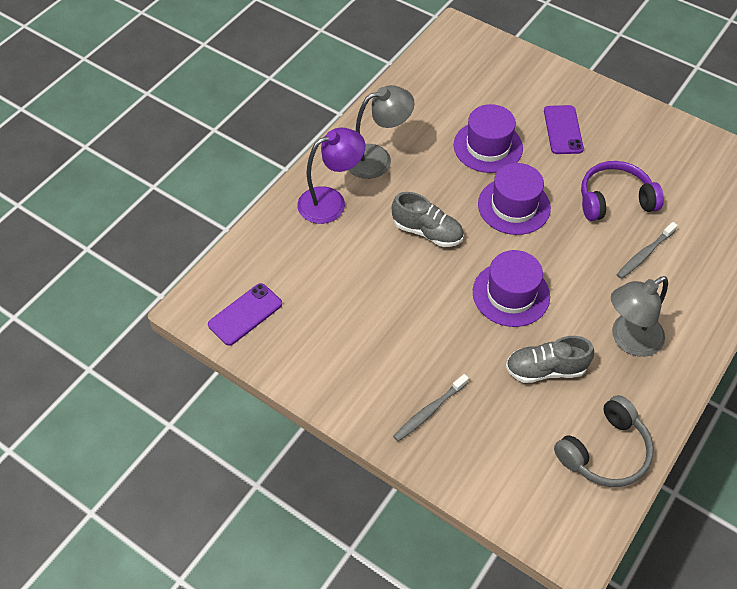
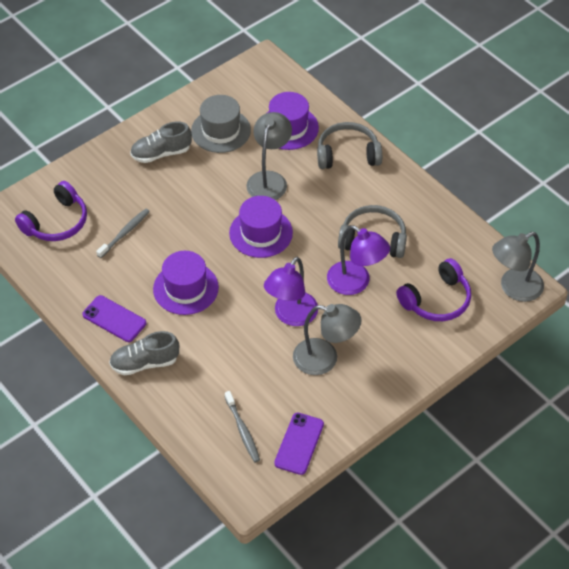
grey hat: none = 0 -> [191,95,251,153] = 1
grey headphones: [554,395,654,487] = 1 -> [317,122,382,169] [338,205,407,258] = 2
grey lamp: [349,85,414,179] [611,276,668,357] = 2 -> [246,112,292,200] [293,304,362,375] [492,232,544,302] = 3
purple headphones: [581,161,664,221] = 1 -> [15,181,87,241] [396,258,471,321] = 2
purple lamp: [297,128,365,224] = 1 -> [264,257,318,326] [327,225,390,295] = 2

